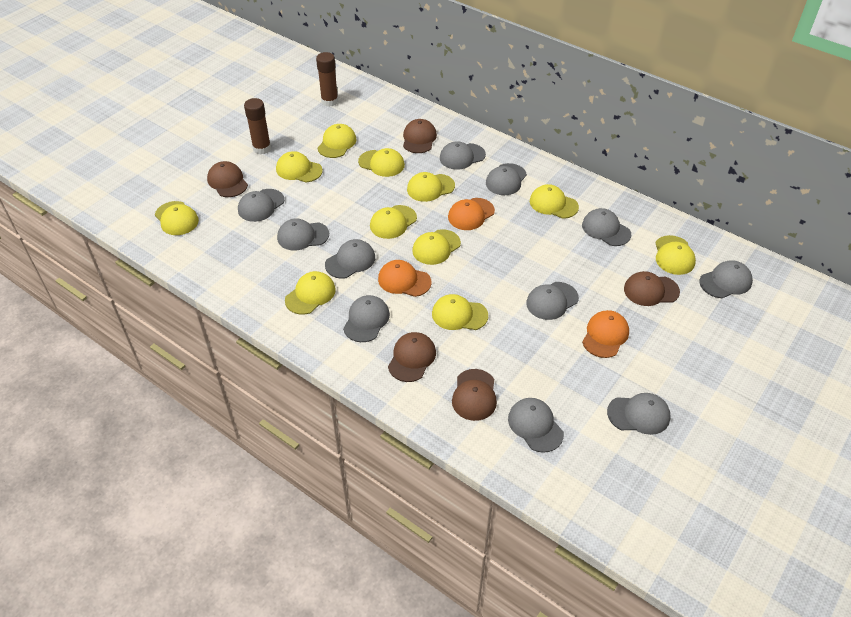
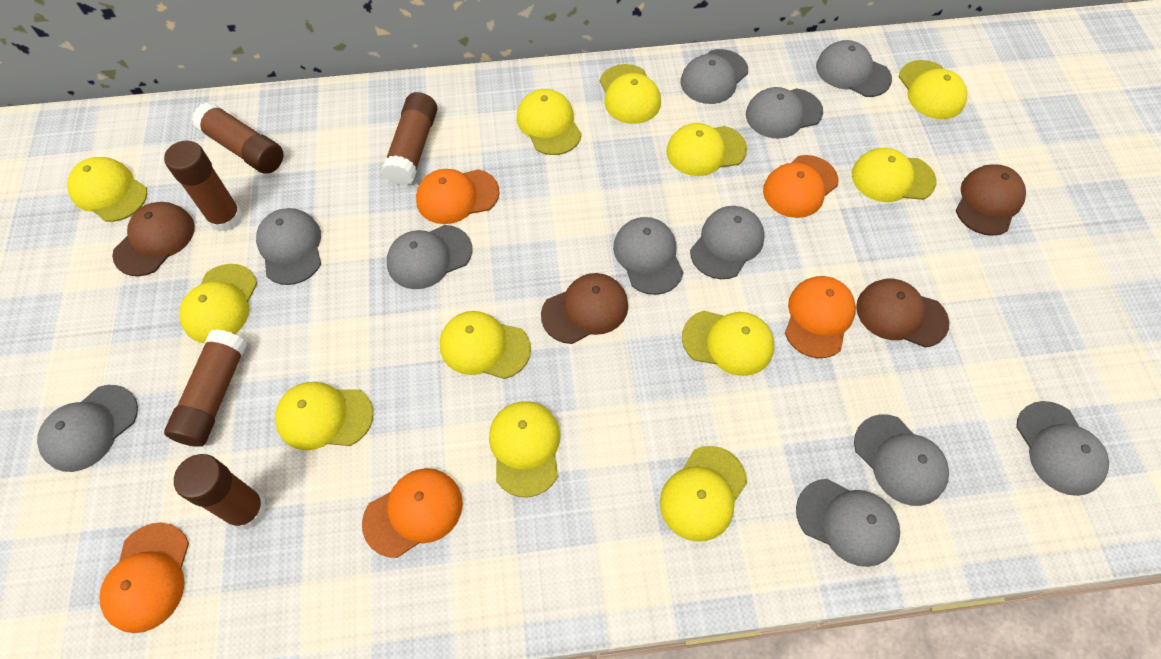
brown cap: [207,161,248,197] [388,332,436,382] [403,119,437,153] [452,369,497,421] [624,271,680,306] = 5 -> [112,202,195,276] [541,273,628,344] [856,279,949,348] [956,164,1026,236] = 4
brown glue stick: [244,98,271,154] [316,52,338,107] = 2 -> [164,141,243,232] [164,329,247,447] [174,454,267,530] [192,102,284,174] [381,92,438,186] = 5
orange cap: [378,260,432,297] [448,198,495,230] [582,310,629,358] = 3 -> [99,523,189,633] [362,468,463,558] [416,169,499,224] [763,155,839,218] [785,276,856,358] = 5
yellow cap: [155,201,199,235] [276,151,323,182] [285,271,336,314] [318,124,356,158] [358,148,405,177] [370,205,417,239] [407,172,455,202] [412,229,461,265] [432,294,488,330] [530,184,579,219] [655,235,696,275] = 11 -> [67,157,147,222] [179,264,257,343] [275,382,373,450] [440,311,531,379] [489,401,560,497] [517,89,582,155] [600,64,661,124] [660,446,747,542] [666,123,747,176] [682,311,774,376] [852,148,936,202] [899,60,967,119] = 12

